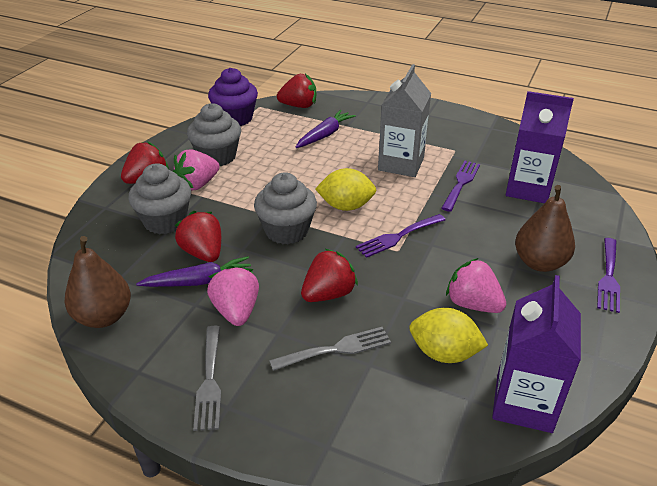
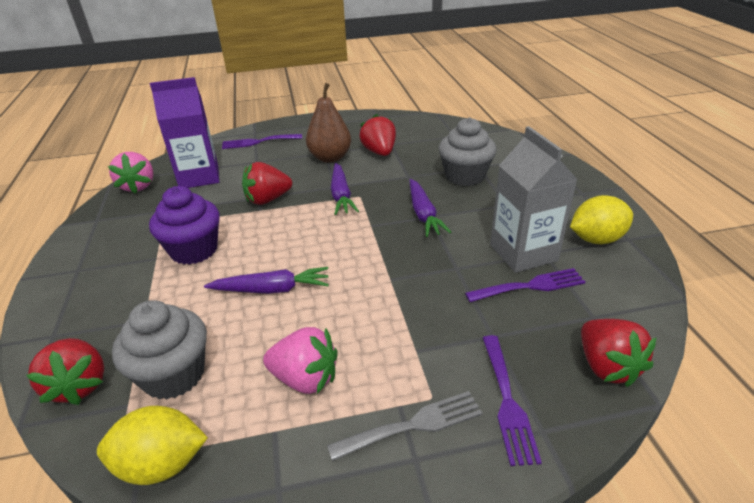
brown pear: [64,236,131,328] [515,185,575,272] = 2 -> [306,83,351,163] = 1
grey cupcake: [128,163,191,234] [187,103,241,166] [254,172,317,244] = 3 -> [112,300,207,399] [439,117,497,186] = 2
grey fork: [193,326,221,431] [269,327,391,371] = 2 -> [327,391,483,461] = 1
pink strawberry: [173,149,220,190] [207,265,259,326] [446,258,506,313] = 3 -> [108,152,153,194] [263,327,338,394] = 2
purple carrot: [136,256,253,287] [296,110,356,148] = 2 -> [204,267,329,294] [331,163,359,215] [410,179,451,237] = 3
purple carton: [492,275,581,433] [506,91,574,203] = 2 -> [150,77,219,188] = 1

